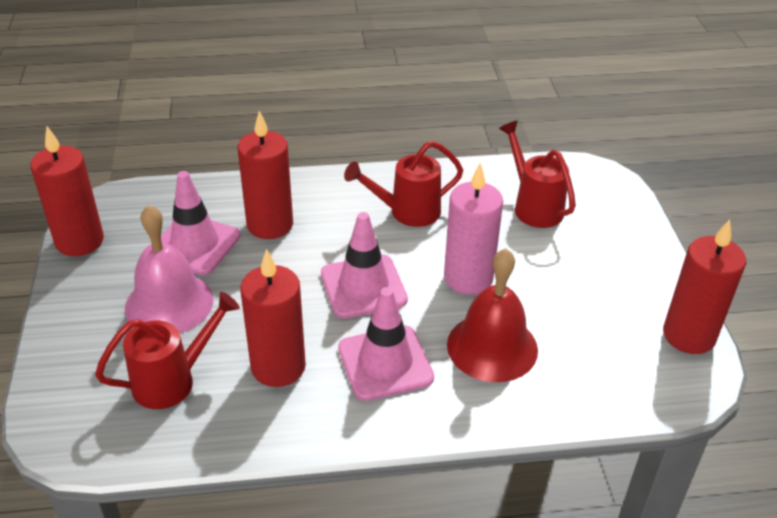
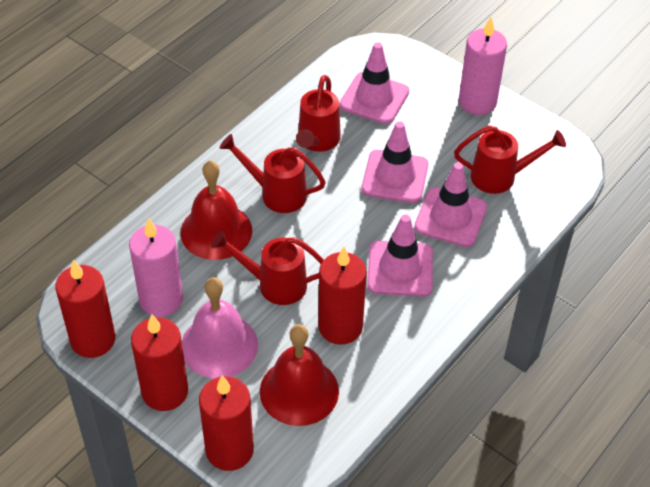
pink candle: [444,163,503,295] = 1 -> [129,218,183,317] [459,17,507,115] = 2
pink traffic cone: [161,171,240,275] [321,212,408,318] [338,287,434,401] = 3 -> [339,42,409,124] [362,121,428,203] [367,215,433,297] [414,162,487,247] = 4
red bell: [447,248,538,382] = 1 -> [181,161,252,260] [260,324,339,426] = 2
red watering can: [95,292,240,409] [344,141,463,227] [499,121,576,228] = 3 -> [211,231,324,305] [220,134,326,213] [296,75,341,152] [454,125,566,194] = 4

